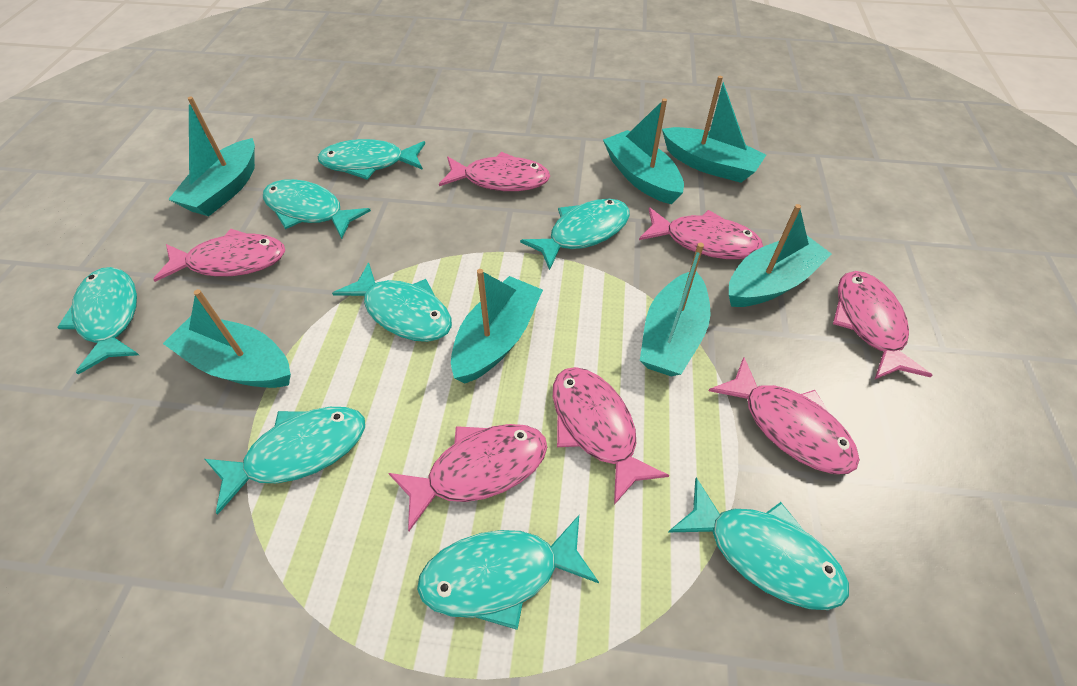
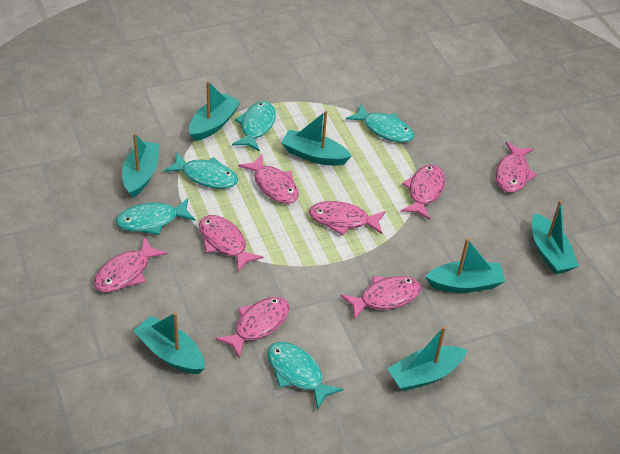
pink fish: [153,229,285,282] [389,424,547,531] [439,152,550,191] [553,367,669,505] [639,207,763,259] [708,357,860,474] [833,271,933,379] = 7 -> [94,237,167,292] [199,215,264,272] [215,297,290,359] [238,154,299,204] [309,201,386,235] [340,276,421,320] [401,165,445,220] [496,142,537,193] = 8
turquoise fish: [57,267,139,374] [205,407,365,515] [263,179,371,239] [318,139,425,180] [332,262,452,342] [417,515,599,630] [520,199,630,270] [668,477,849,610] = 8 -> [116,198,196,235] [164,153,238,189] [232,101,276,152] [267,342,343,410] [346,104,414,143] = 5

